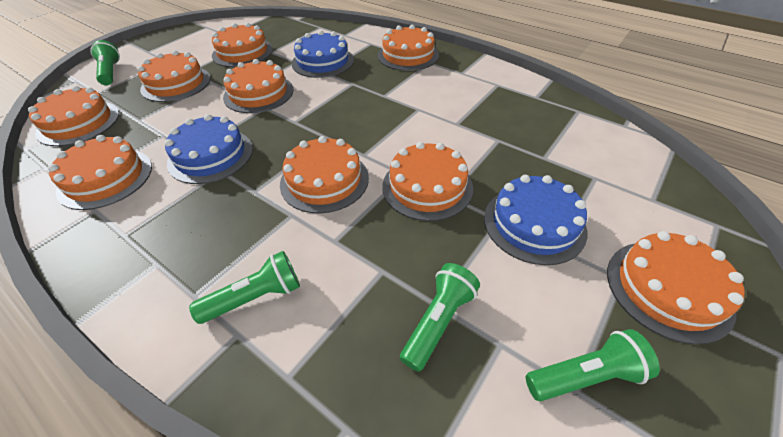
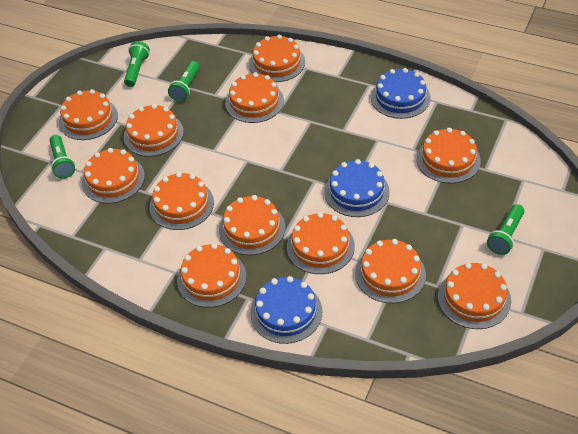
orange cake: [28,86,119,146] [48,135,152,210] [137,50,211,102] [212,23,273,67] [223,59,294,113] [280,136,369,214] [378,25,439,71] [382,142,473,221] [607,231,744,344] = 9 -> [59,89,118,140] [82,148,145,204] [124,104,184,157] [149,172,214,230] [177,243,246,308] [219,195,285,255] [225,72,284,123] [249,35,305,82] [287,212,355,274] [355,239,426,303] [417,128,481,183] [438,263,511,329] = 12

